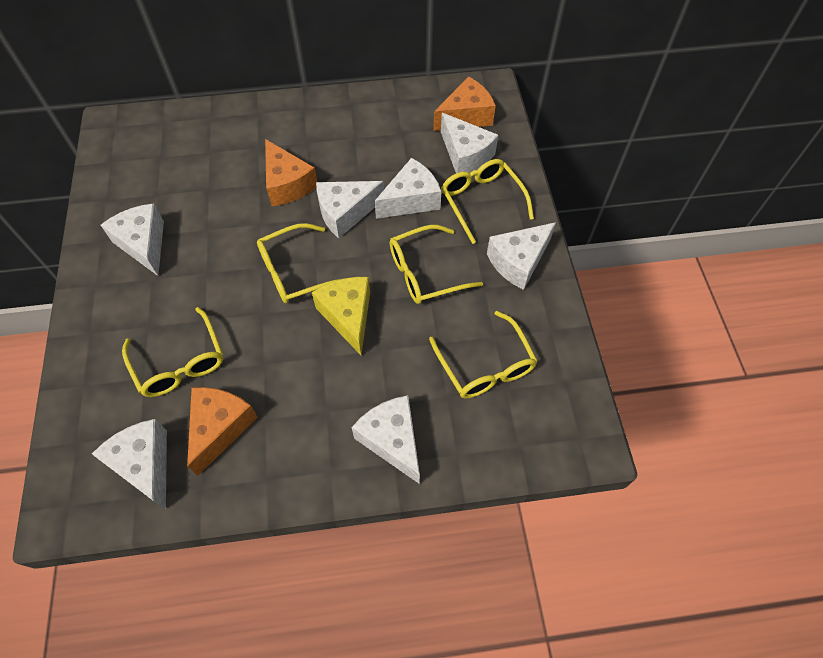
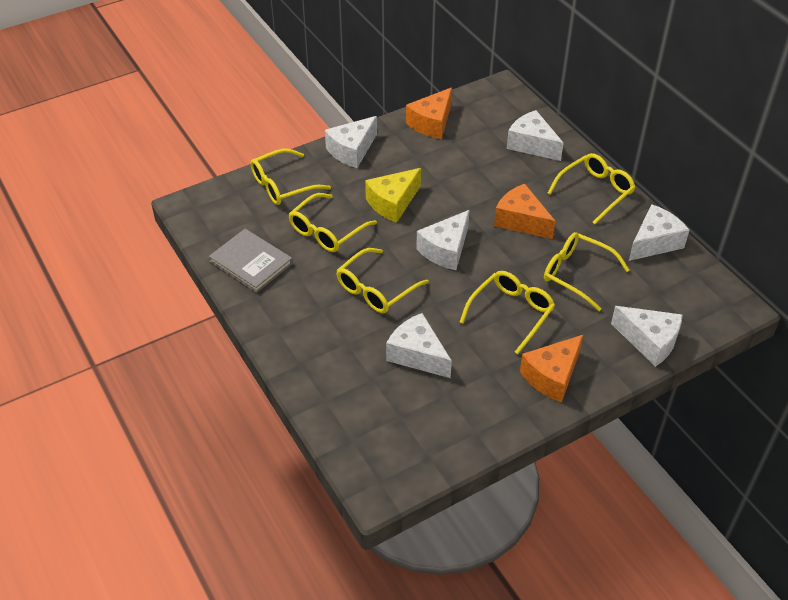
grey book: none = 0 -> [209,229,293,293] = 1
white cheese: [92,419,167,509] [101,203,164,276] [316,181,384,238] [351,395,420,483] [375,158,441,219] [441,113,498,173] [487,222,556,290] = 7 -> [325,116,377,168] [386,313,452,378] [416,210,469,270] [507,110,564,161] [611,306,682,367] [629,204,689,261] = 6
yellow glasses: [122,307,224,397] [257,223,340,304] [390,225,483,304] [429,311,537,399] [441,159,534,244] = 5 -> [250,149,331,205] [289,193,377,252] [336,248,429,313] [460,271,555,354] [544,232,630,311] [548,153,636,224] = 6

